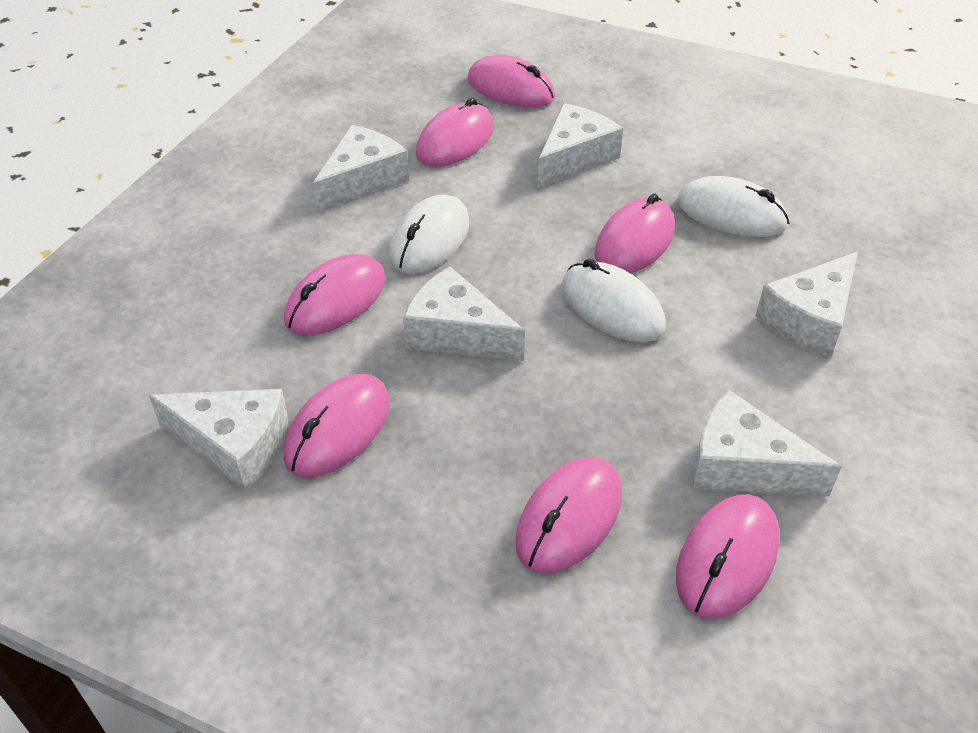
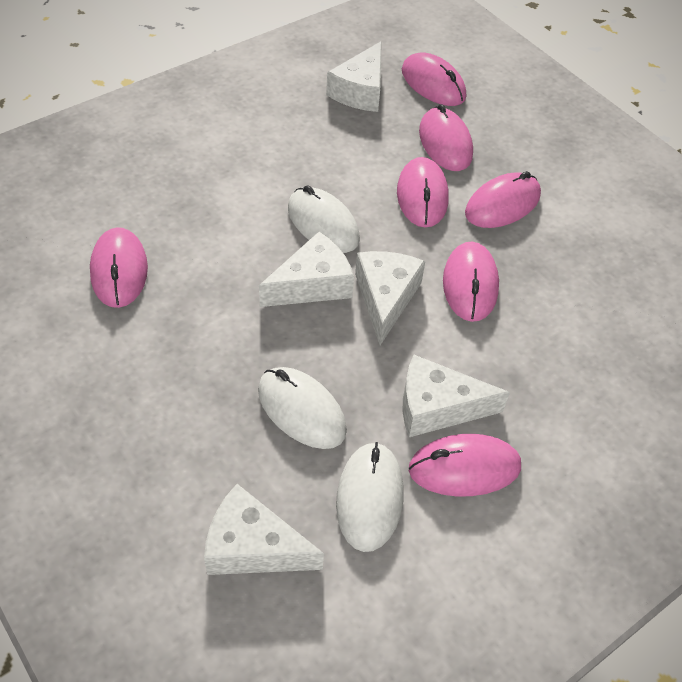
white cheese: [149,389,289,491] [313,125,409,213] [403,267,525,361] [538,103,623,188] [693,390,842,496] [756,252,858,357] = 6 -> [204,484,324,575] [259,232,354,307] [326,41,382,112] [355,251,425,345] [403,355,510,437] = 5

